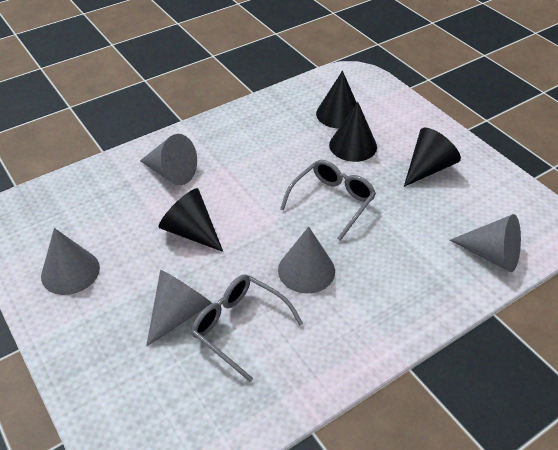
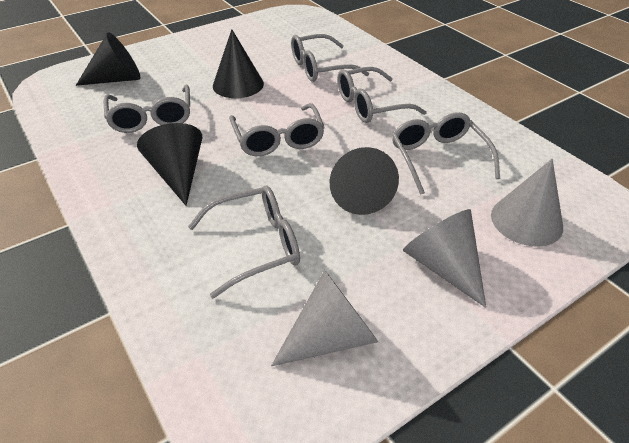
grey cone: [41,228,100,295] [140,134,197,185] [146,270,212,347] [278,227,335,294] [450,214,521,272] = 5 -> [271,270,378,366] [403,209,486,308] [491,159,563,247] = 3
grey glasses: [191,274,303,382] [280,160,376,241] = 2 -> [104,85,190,133] [188,186,300,299] [229,103,325,156] [291,34,369,82] [337,67,427,123] [392,112,500,195] = 6

